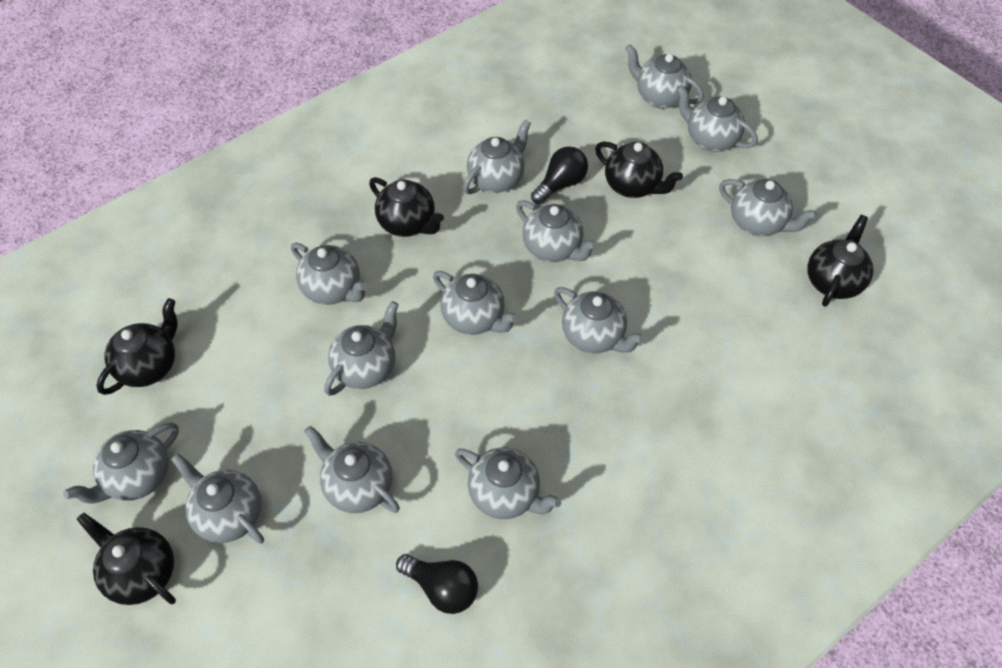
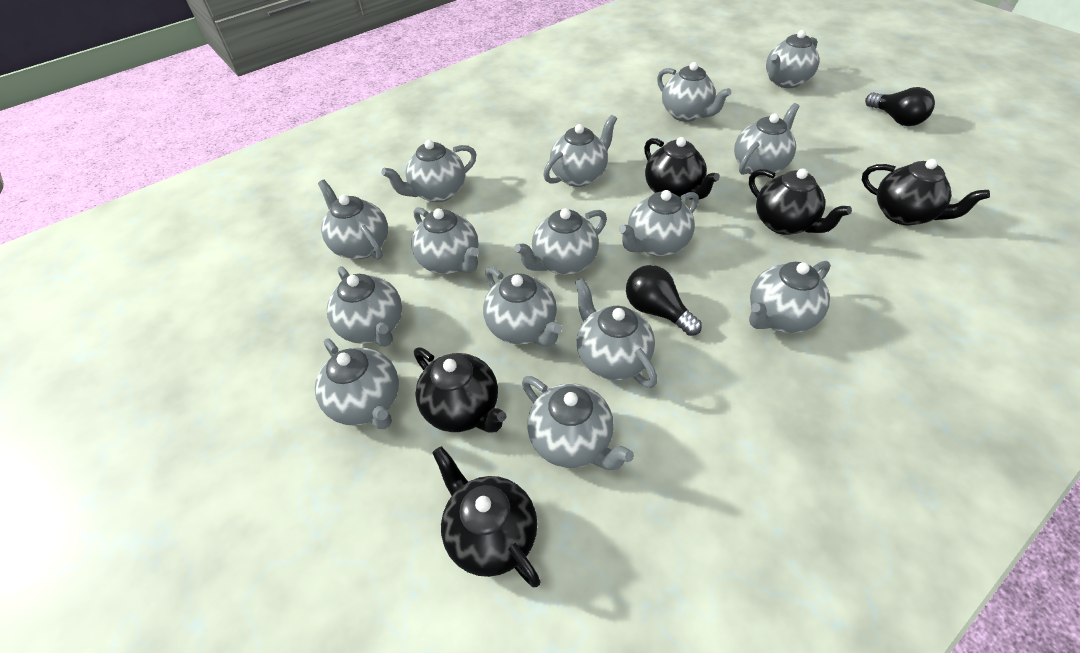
grey teapot: [63,423,179,504] [171,453,264,544] [291,243,367,305] [304,426,400,513] [324,301,399,396] [433,271,518,335] [455,447,561,519] [463,120,531,194] [516,200,598,262] [554,287,645,354] [625,44,704,109] [677,85,758,152] [719,179,818,237] = 13 -> [315,338,399,429] [318,180,388,260] [327,266,402,347] [381,140,476,202] [412,207,479,274] [483,267,562,347] [514,208,607,275] [522,376,634,470] [543,115,617,187] [575,278,657,388] [619,190,699,256] [657,62,731,122] [734,103,799,177] [749,261,831,333] [766,30,819,88] = 15

